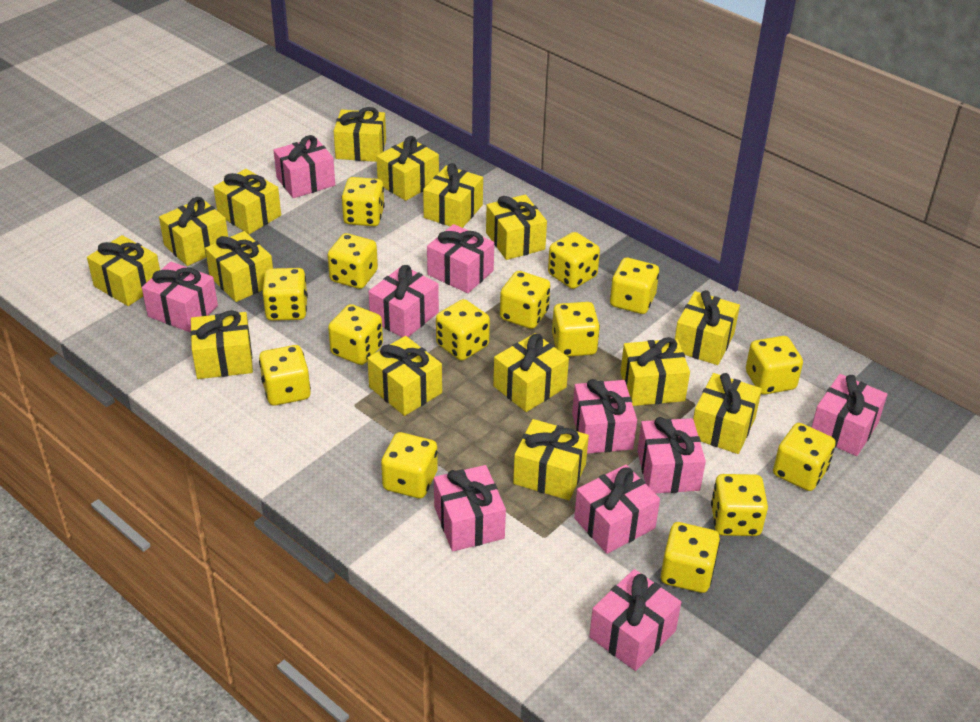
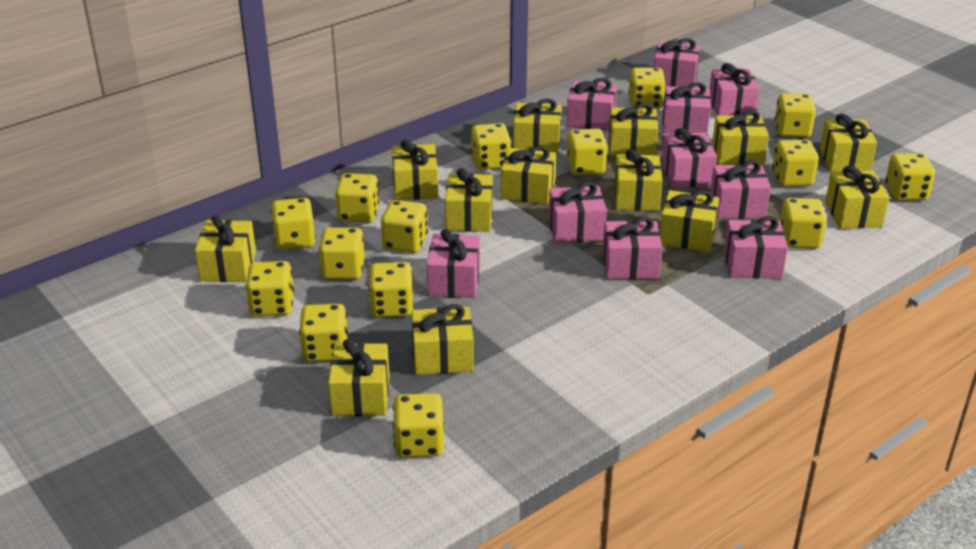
yellow gift: [87,235,160,306] [159,197,228,266] [190,310,253,379] [205,231,273,302] [213,169,281,234] [334,107,386,162] [367,336,442,416] [376,136,439,201] [423,163,483,228] [486,194,547,260] [493,333,569,412] [513,419,589,500] [620,337,690,406] [675,290,740,365] [693,373,762,454] = 15 -> [195,215,256,282] [328,339,389,416] [392,139,438,200] [412,304,474,375] [445,168,493,232] [501,146,556,204] [513,99,561,153] [609,103,658,156] [614,149,662,211] [660,190,719,252] [712,110,769,165] [820,114,877,172] [825,166,889,229] = 13

